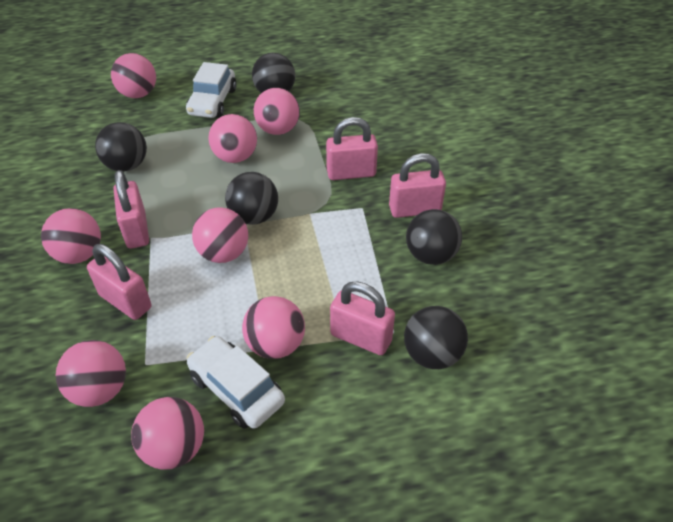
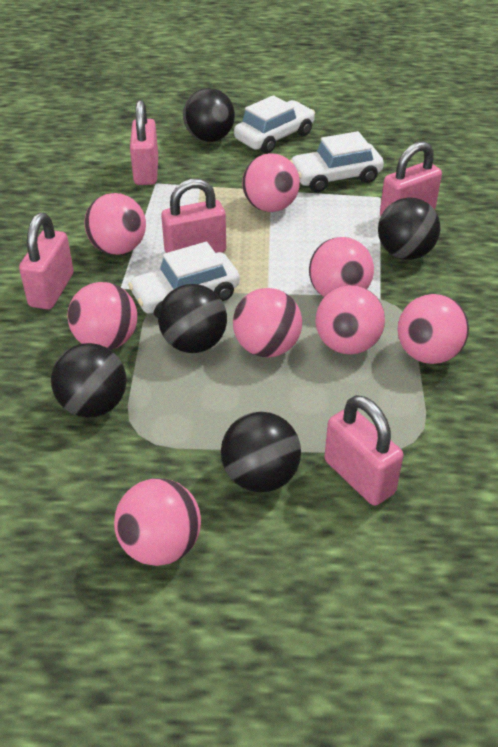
white car: [186,62,237,118] [187,336,285,429] = 2 -> [128,242,240,318] [234,95,315,154] [290,131,384,192] = 3

